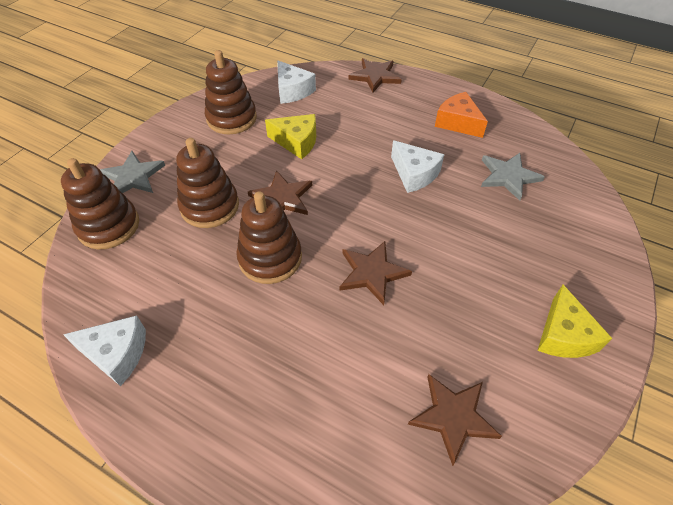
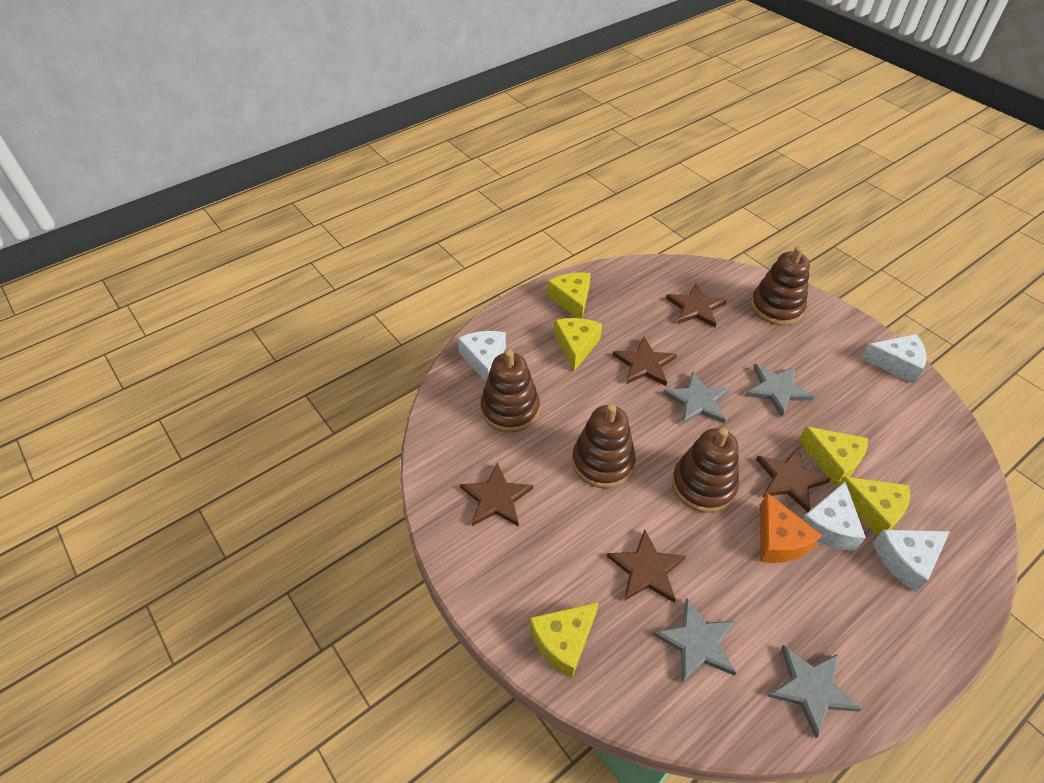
brown star: [248,170,312,215] [339,241,412,305] [348,58,402,93] [408,374,502,466] = 4 -> [460,462,533,527] [607,529,686,603] [613,337,677,386] [666,283,726,327] [756,448,831,512] = 5
grey star: [100,151,165,193] [481,153,545,201] = 2 -> [653,598,736,683] [663,371,730,425] [745,364,814,417] [767,645,862,738] = 4
white cheese: [63,315,146,386] [277,60,316,104] [391,140,444,193] = 3 -> [458,331,506,382] [802,481,866,551] [861,334,926,384] [873,530,950,592] = 4
yellow cheese: [265,114,316,159] [537,285,612,358] = 2 -> [530,602,599,678] [547,272,591,318] [554,318,602,371] [799,426,868,486] [836,476,910,537] = 5

